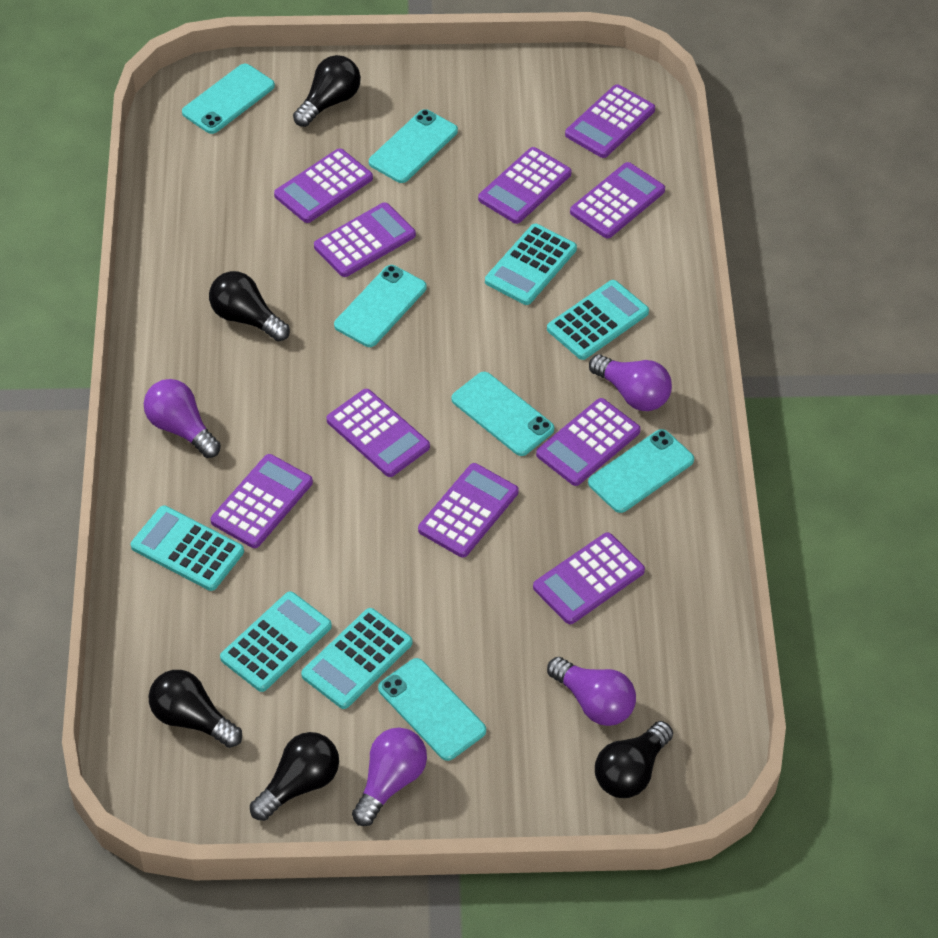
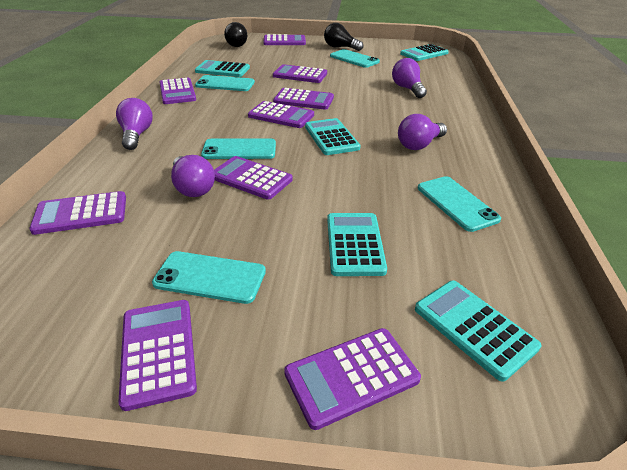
black light bulb: [149,670,242,748] [209,271,290,342] [250,732,339,821] [293,55,361,127] [595,721,673,798] = 5 -> [224,22,247,47] [324,23,363,51] = 2
purple calculator: [211,454,313,548] [274,148,373,223] [314,202,416,277] [327,389,430,477] [418,463,518,558] [478,147,572,224] [533,532,645,624] [536,398,641,486] [565,84,655,158] [570,162,665,238] = 10 -> [29,191,126,235] [118,300,197,411] [159,78,196,104] [214,156,293,200] [248,101,314,128] [264,34,306,45] [273,64,327,83] [273,88,334,110] [284,328,421,430] = 9
turquoise phone: [182,64,275,134] [334,265,427,347] [369,109,458,183] [378,658,486,761] [451,372,554,456] [588,429,694,513] = 6 -> [152,251,266,304] [195,75,255,91] [201,138,276,159] [330,49,380,68] [418,176,501,232] = 5

